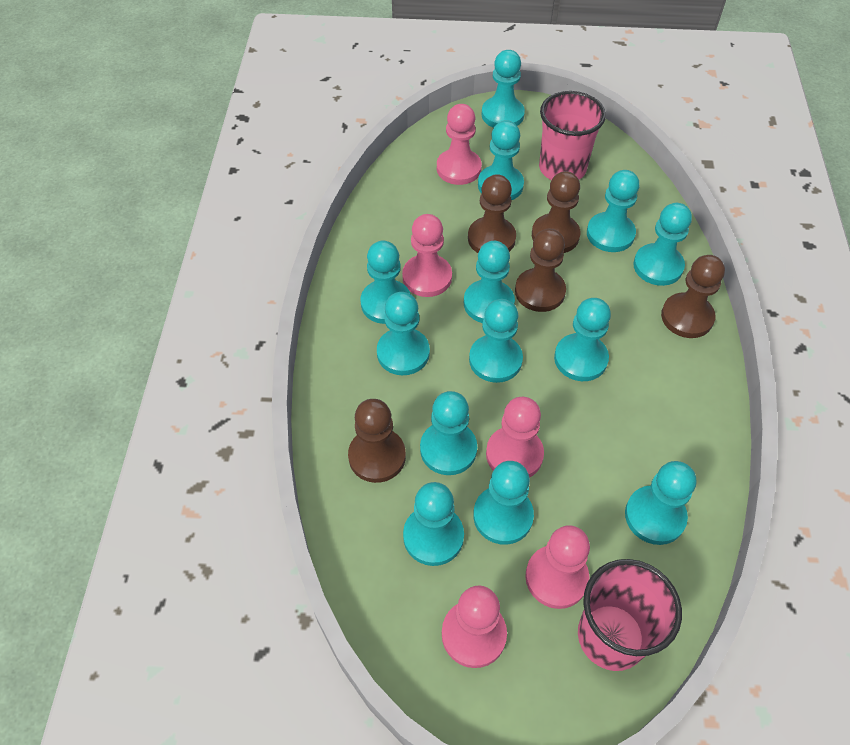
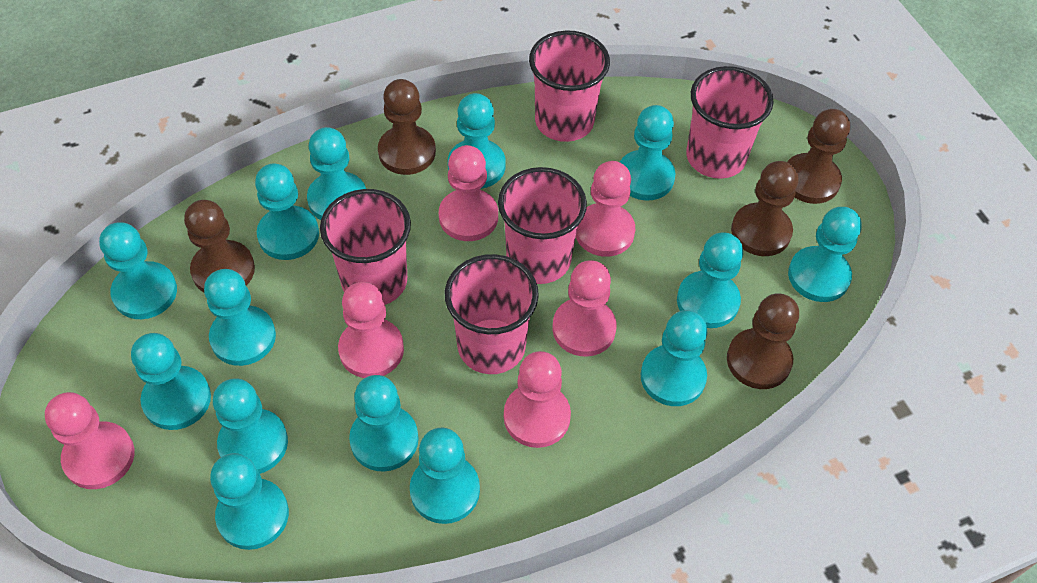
pink cup: [539,91,606,180] [578,559,682,671] = 2 -> [320,189,411,305] [445,254,539,374] [498,167,587,284] [529,31,610,142] [686,66,774,179] = 5
pink pawn: [402,214,452,297] [437,104,482,185] [442,585,507,668] [486,397,544,478] [525,525,590,609] = 5 -> [45,392,135,489] [338,282,404,378] [439,145,498,241] [504,351,571,448] [552,260,617,357] [576,161,635,257] = 6
turquoise pawn: [360,241,410,324] [377,292,430,375] [403,482,464,566] [420,391,477,475] [464,241,515,323] [469,299,523,383] [473,461,534,545] [478,120,524,200] [481,50,525,128] [554,298,611,381] [587,170,640,252] [625,461,696,545] [633,203,692,286] = 13 -> [99,222,177,319] [131,333,211,430] [204,269,276,366] [210,453,289,550] [213,378,288,474] [255,163,319,260] [307,127,366,220] [349,375,418,471] [410,428,480,524] [448,93,505,189] [620,105,675,201] [641,310,707,406] [677,232,743,328] [788,207,862,302] = 14

